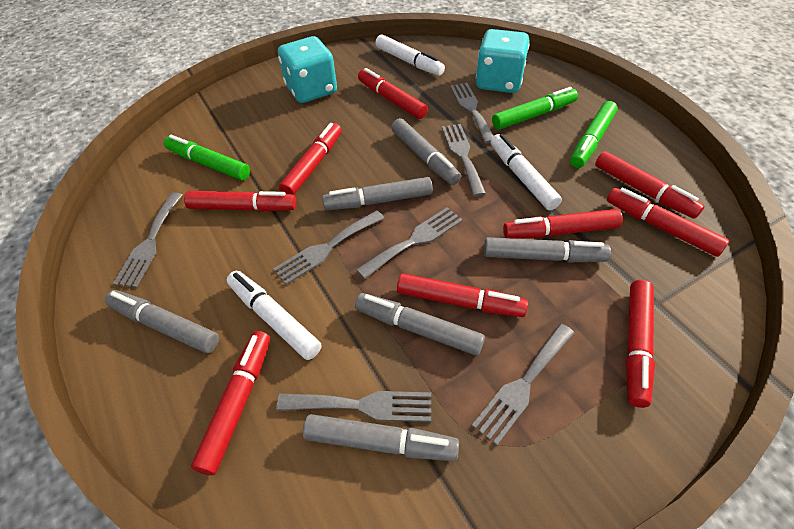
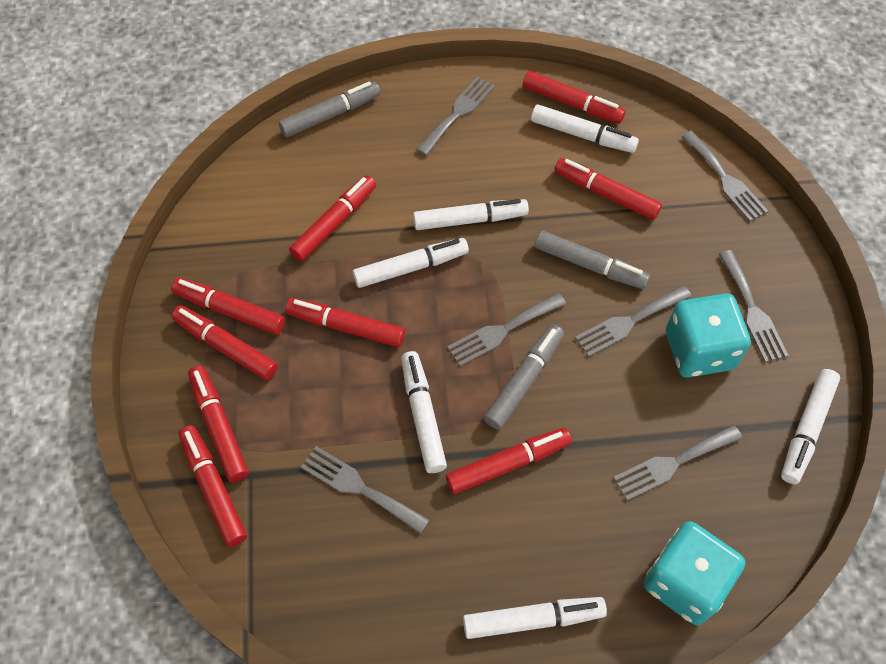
green marker: [164,135,250,180] [492,87,578,130] [570,101,618,168] = 3 -> none = 0
grey marker: [105,290,219,353] [303,414,459,461] [322,177,433,210] [355,293,485,356] [391,118,461,185] [484,237,611,263] = 6 -> [279,82,380,137] [484,324,564,430] [535,231,650,289] = 3
white marker: [227,271,322,360] [375,34,445,76] [491,134,562,210] = 3 -> [353,238,469,288] [401,351,447,473] [413,199,529,230] [463,597,607,639] [531,105,639,153] [781,369,840,484] = 6

